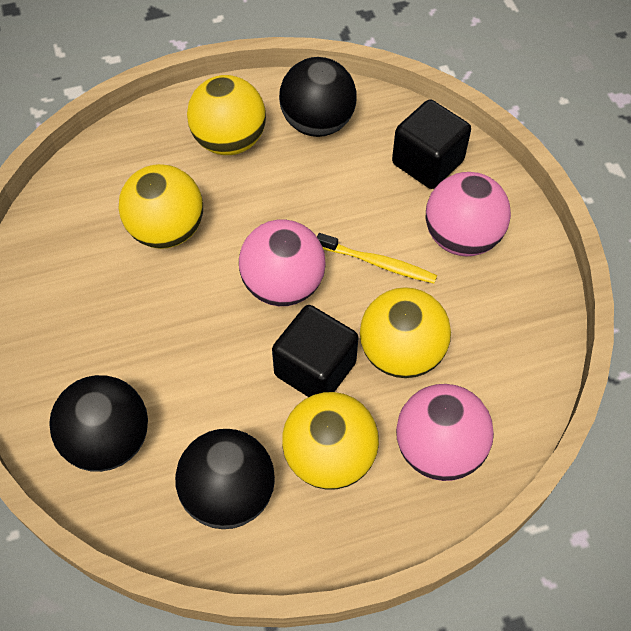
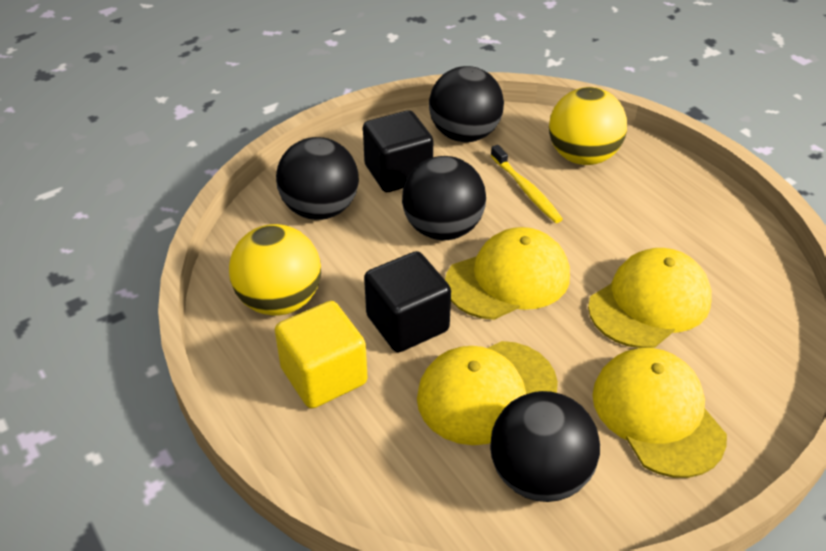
black ball: [49,375,148,472] [175,429,275,529] [279,57,357,137] = 3 -> [276,137,359,220] [402,156,486,240] [429,66,504,142] [490,391,600,502] = 4
pink ball: [239,220,325,306] [396,384,494,481] [426,172,511,256] = 3 -> none = 0
yellow ball: [119,164,203,249] [187,75,266,155] [282,392,379,490] [360,287,451,378] = 4 -> [229,224,321,316] [549,87,627,165] = 2
yellow cap: none = 0 -> [417,341,558,445] [445,227,570,320] [588,248,712,348] [592,348,727,478] = 4
yellow cube: none = 0 -> [275,301,368,409] = 1

